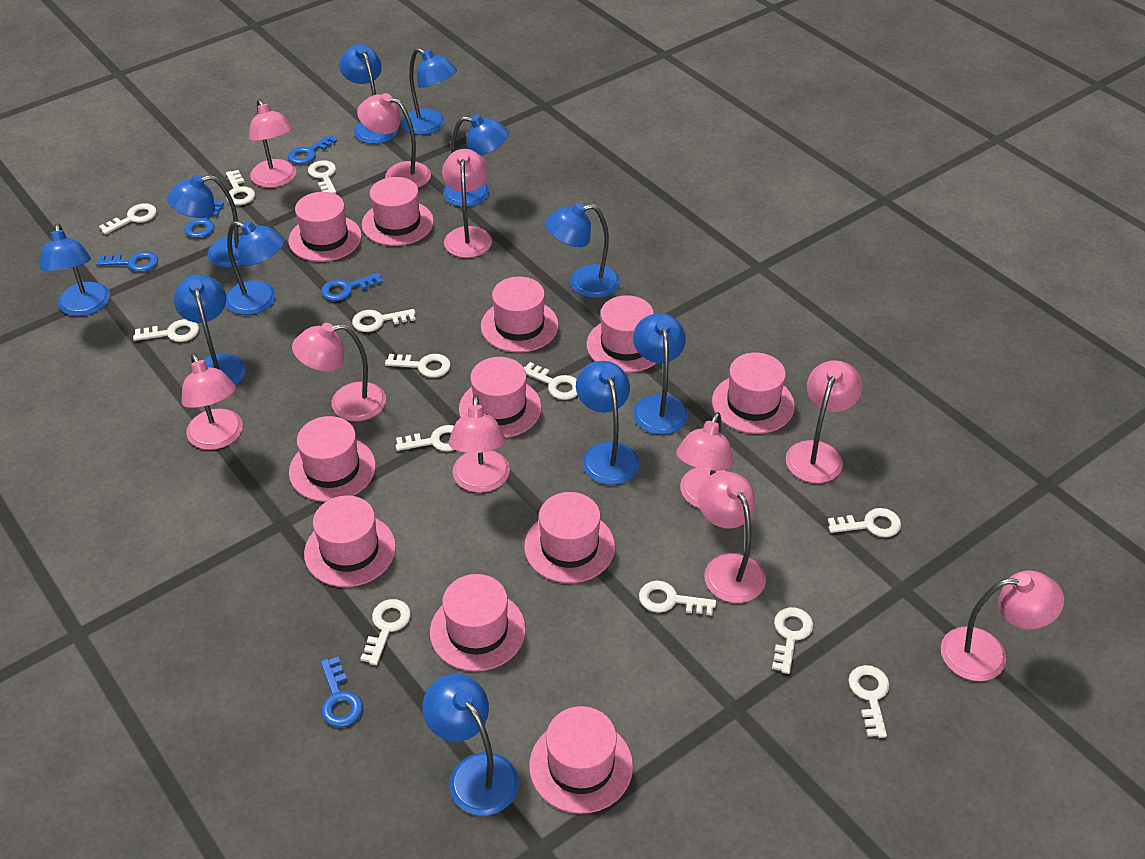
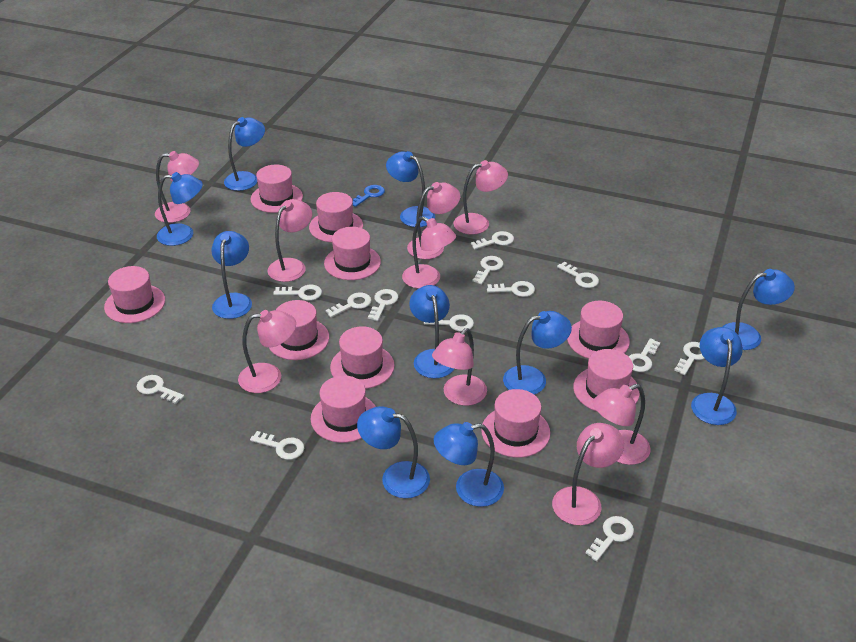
blue key: [96,251,158,272] [185,200,224,238] [288,135,337,164] [321,273,383,301] [321,657,363,727] = 5 -> [353,185,385,207] = 1
blue lamp: [39,223,110,316] [167,175,242,268] [174,274,246,386] [226,221,285,315] [339,44,398,144] [401,48,457,135] [422,674,519,816] [443,114,509,207] [545,203,620,298] [576,361,639,485] [633,313,688,434] = 11 -> [157,172,203,246] [211,231,252,319] [224,117,265,191] [357,406,430,498] [386,151,435,227] [409,285,454,378] [434,422,504,507] [503,311,572,395] [691,327,743,425] [722,269,795,350] = 10
pink hat: [288,192,362,262] [289,416,376,502] [304,496,396,587] [362,177,434,246] [430,574,526,671] [459,357,542,438] [481,277,559,353] [524,492,615,583] [529,706,633,814] [586,295,656,373] [712,353,795,434] = 11 -> [104,266,165,323] [251,165,303,213] [268,300,329,360] [309,192,363,242] [311,375,376,443] [324,227,381,280] [330,326,394,389] [481,389,550,458] [567,301,630,359] [573,349,640,411] = 10
pink lamp: [181,353,243,450] [249,99,296,188] [292,323,386,421] [357,93,431,188] [442,149,492,258] [449,395,510,493] [676,412,733,508] [698,471,766,603] [786,360,862,483] [941,571,1064,681] = 10 -> [155,151,199,223] [238,310,296,393] [268,199,312,282] [402,217,456,289] [407,182,460,259] [432,328,487,406] [454,160,508,235] [552,423,624,526] [593,384,650,465] = 9

